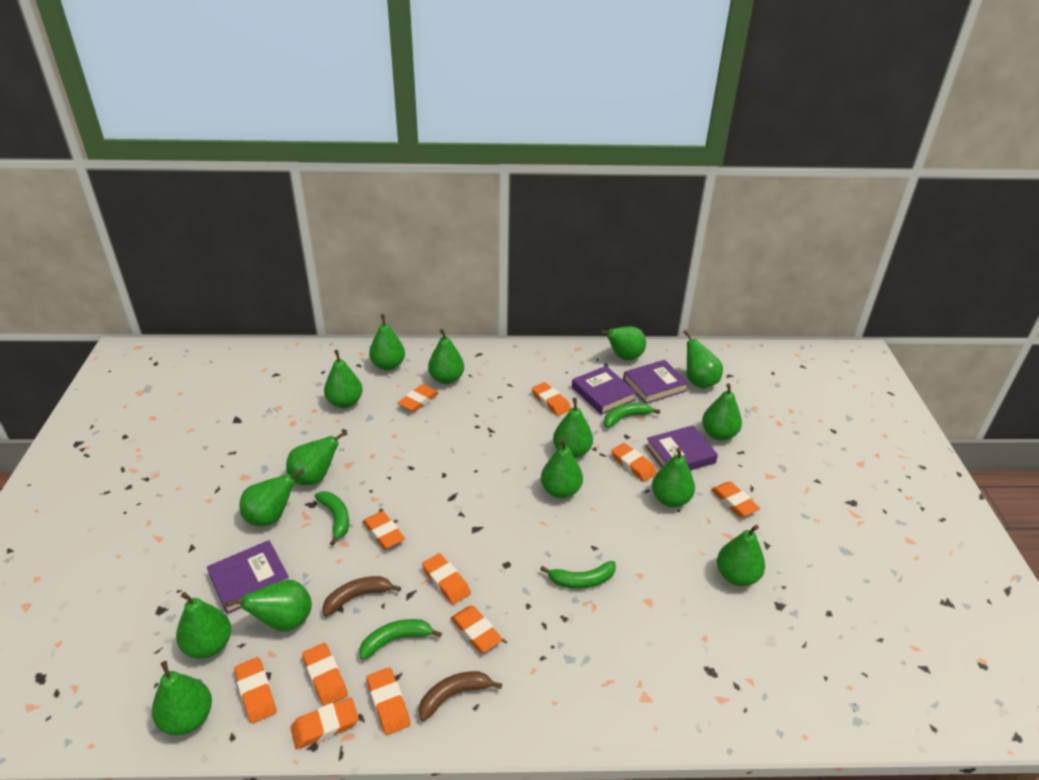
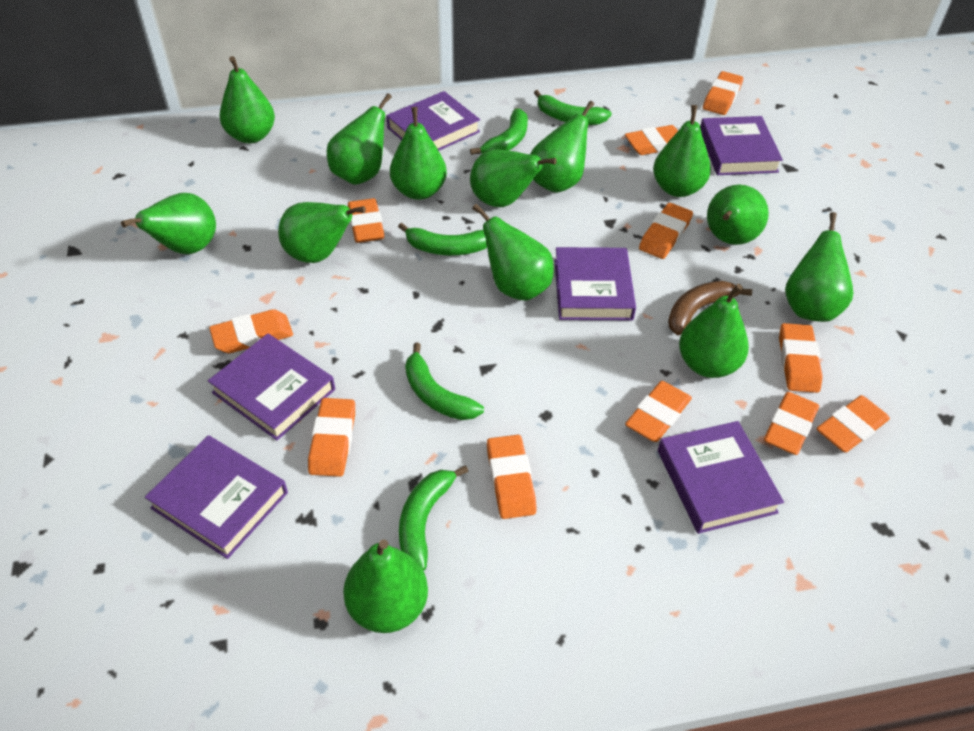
brown banana: [323,576,401,617] [419,671,502,721] = 2 -> [668,281,752,335] = 1
green banana: [314,491,349,546] [359,619,442,660] [540,561,616,589] [604,403,660,428] = 4 -> [398,223,487,255] [399,465,469,571] [405,343,484,420] [470,108,528,155] [534,90,612,125] = 5
green pear: [152,661,212,736] [176,592,231,659] [226,580,312,632] [239,469,304,526] [286,431,348,485] [324,350,363,408] [369,314,405,371] [428,329,464,384] [541,438,583,498] [553,398,593,458] [600,326,646,360] [652,447,695,507] [683,330,723,389] [702,383,742,441] [717,525,765,586] = 15 -> [121,193,216,254] [219,56,275,143] [278,202,366,263] [327,93,392,185] [343,539,428,633] [390,107,447,200] [470,149,557,207] [472,204,554,301] [530,101,594,193] [653,105,711,197] [679,284,749,378] [707,185,769,245] [785,212,853,322] = 13
purple book: [207,540,289,614] [572,366,637,415] [623,360,689,404] [646,425,718,470] = 4 -> [145,435,288,559] [208,333,335,440] [386,91,480,151] [554,247,636,320] [658,421,784,534] [700,116,783,175] = 6

